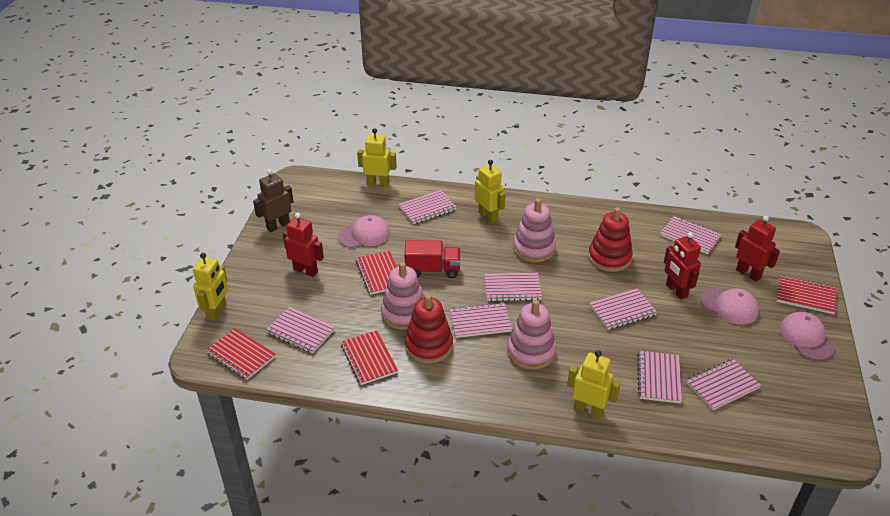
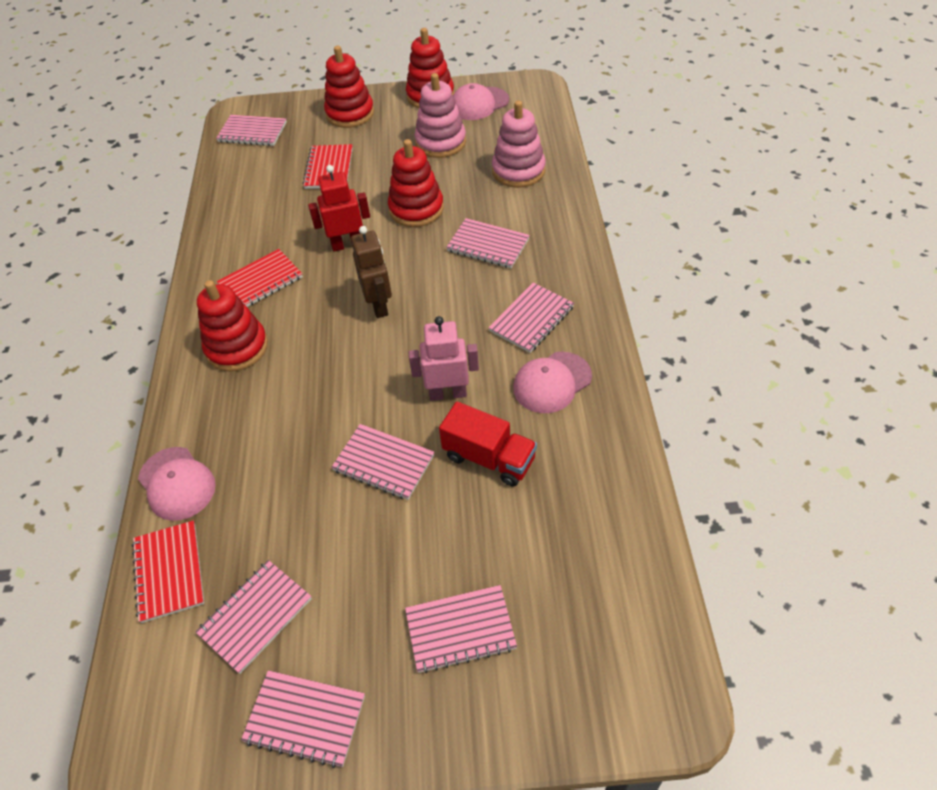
pink notebook: [266,307,335,354] [398,190,457,224] [449,302,512,338] [484,273,542,302] [589,288,657,330] [637,351,682,404] [660,216,721,254] [686,359,761,410] = 8 -> [196,560,312,674] [216,115,287,146] [241,670,365,768] [331,424,434,500] [405,585,517,673] [446,218,530,268] [488,282,574,353] = 7
pink robot: none = 0 -> [408,316,479,401] = 1
pink stacking toy: [381,262,425,330] [507,300,556,370] [513,198,556,262] = 3 -> [414,73,466,158] [492,101,546,188] = 2
red notebook: [206,328,276,380] [341,331,398,385] [356,251,397,295] [777,276,836,314] = 4 -> [132,520,204,623] [217,249,303,307] [303,144,353,189] = 3
red robot: [283,213,324,277] [664,232,701,299] [735,216,780,282] = 3 -> [308,165,370,252] = 1
red stacking toy: [405,294,453,364] [588,207,633,272] = 2 -> [197,280,268,372] [324,46,374,128] [388,139,444,227] [406,28,454,108] = 4
yellow robot: [193,253,228,321] [357,128,397,187] [475,160,506,223] [567,350,621,418] = 4 -> none = 0

